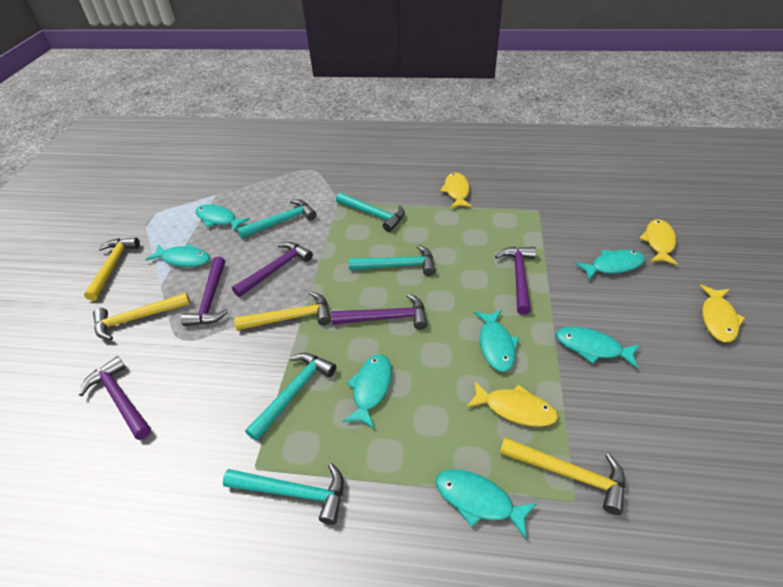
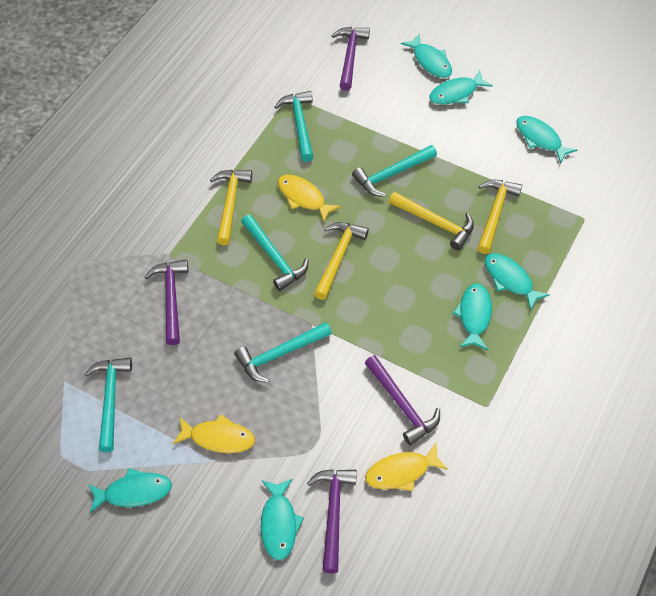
purple hammer: [79,356,151,440] [181,257,228,326] [232,242,313,297] [332,293,428,330] [495,247,536,315] = 5 -> [145,259,189,345] [307,469,357,574] [331,27,370,91] [365,355,440,446] = 4
yellow fish: [440,172,472,208] [466,380,558,427] [639,219,678,266] [699,284,745,342] = 4 -> [173,414,255,453] [278,175,341,222] [365,443,448,491] = 3

